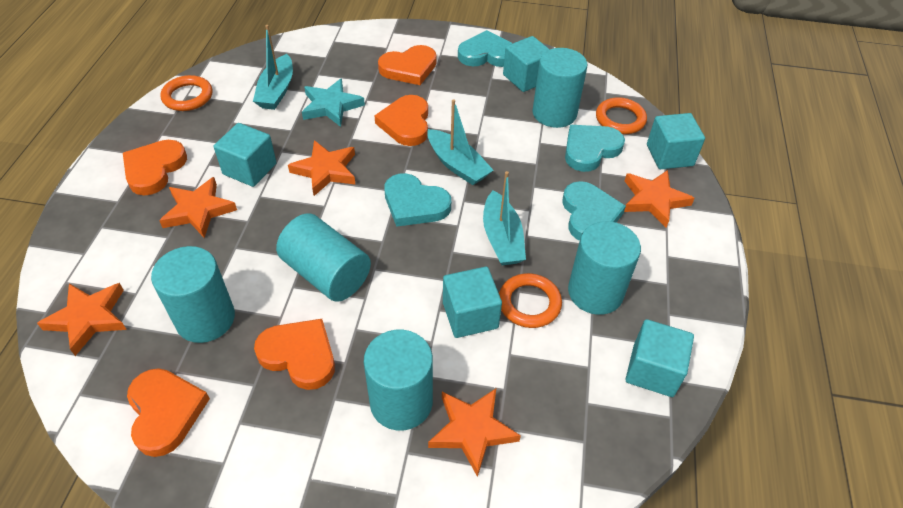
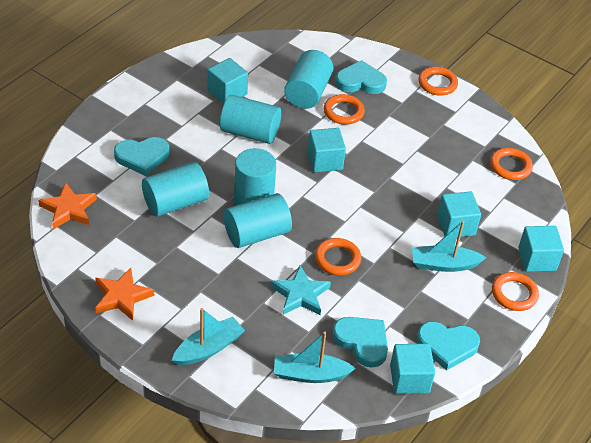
orange heart: [123,140,187,196] [127,368,210,457] [254,319,335,390] [374,95,428,146] [378,45,437,85] = 5 -> none = 0
orange ring: [160,75,213,111] [499,273,562,328] [596,97,647,134] = 3 -> [315,238,361,276] [324,94,365,125] [418,67,458,96] [490,148,533,180] [492,272,539,311] = 5
orange star: [37,283,127,356] [159,177,237,238] [288,140,356,196] [428,388,521,477] [624,170,695,227] = 5 -> [38,182,97,229] [95,268,154,321] = 2

